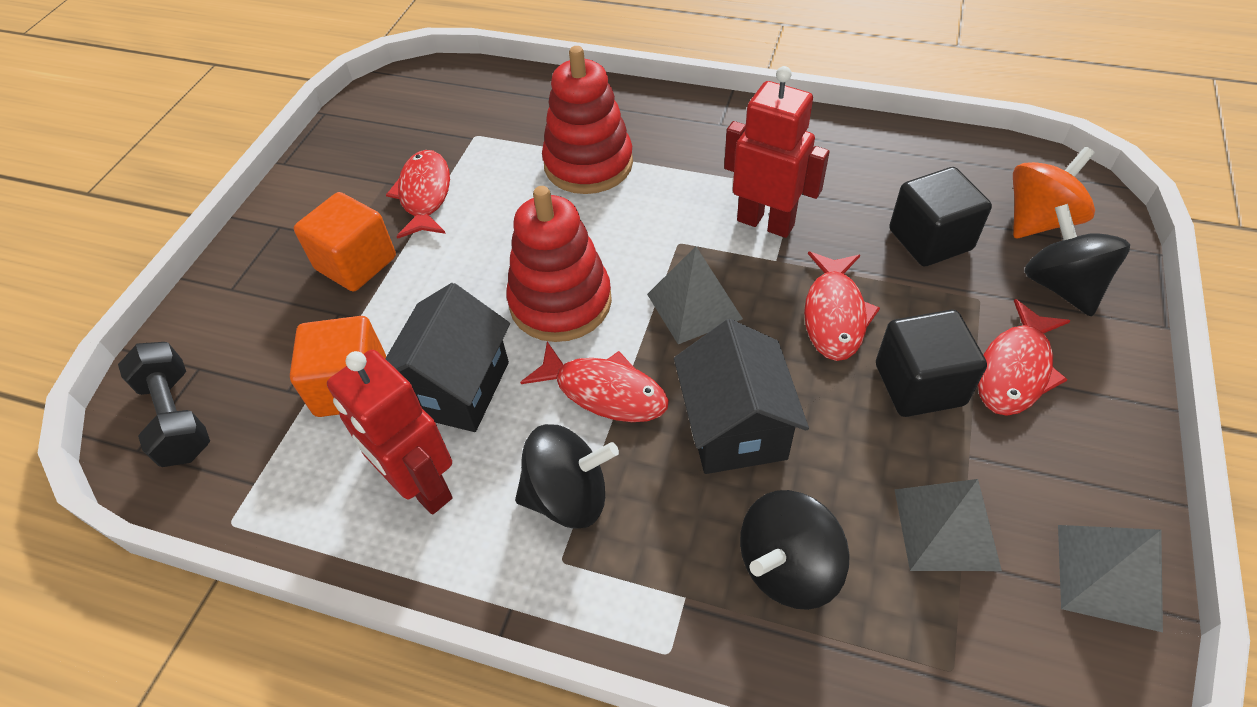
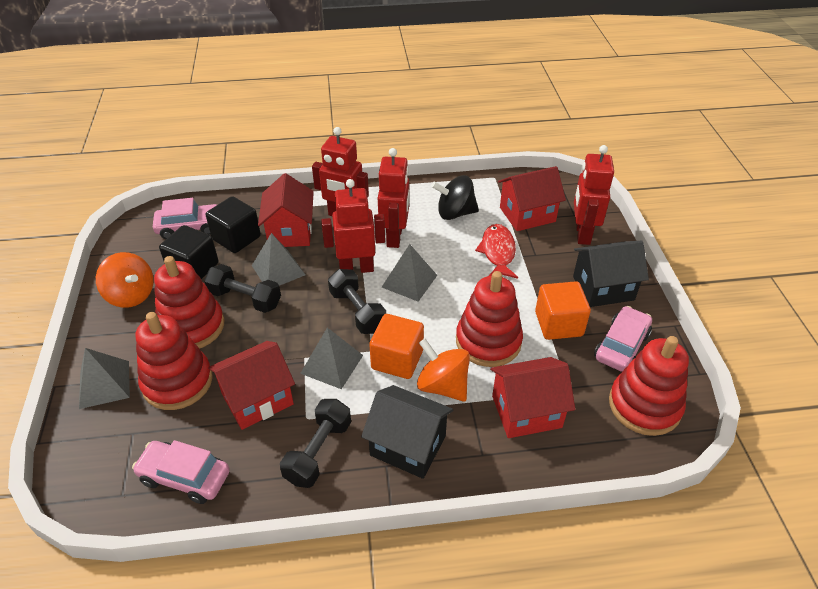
black dumbbell: [118,342,210,467] = 1 -> [204,264,281,313] [280,399,351,488] [328,269,386,334] = 3
black spinning top: [515,424,619,529] [740,490,850,610] [1024,204,1130,317] = 3 -> [431,175,479,220] = 1
grey pyramid: [647,246,743,344] [895,479,1002,571] [1058,525,1163,632] = 3 -> [79,348,130,409] [252,233,305,286] [300,327,363,389] [382,244,437,302] = 4
orange spinning top: [1013,147,1095,238] = 1 -> [96,252,154,308] [417,339,470,402] = 2
pink car: none = 0 -> [132,440,230,504] [153,198,217,239] [594,306,652,372] = 3
red fish: [386,150,450,239] [520,342,669,422] [804,251,880,361] [977,299,1071,416] = 4 -> [475,224,518,279] = 1
red house: none = 0 -> [208,341,295,430] [258,173,314,247] [490,357,575,438] [498,166,566,231] = 4
red robot: [327,350,453,515] [724,66,829,238] = 2 -> [312,127,369,216] [321,179,385,273] [378,148,410,248] [574,145,614,245] = 4
red stacking toy: [506,186,612,342] [542,46,633,194] = 2 -> [136,312,213,410] [154,256,225,348] [456,271,523,367] [609,336,689,436] = 4

